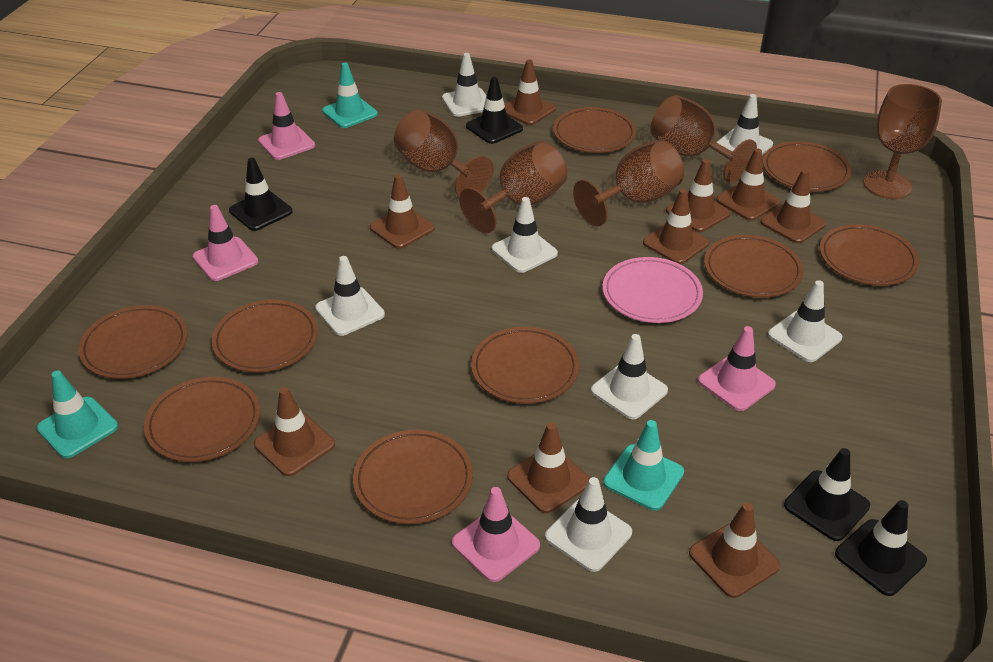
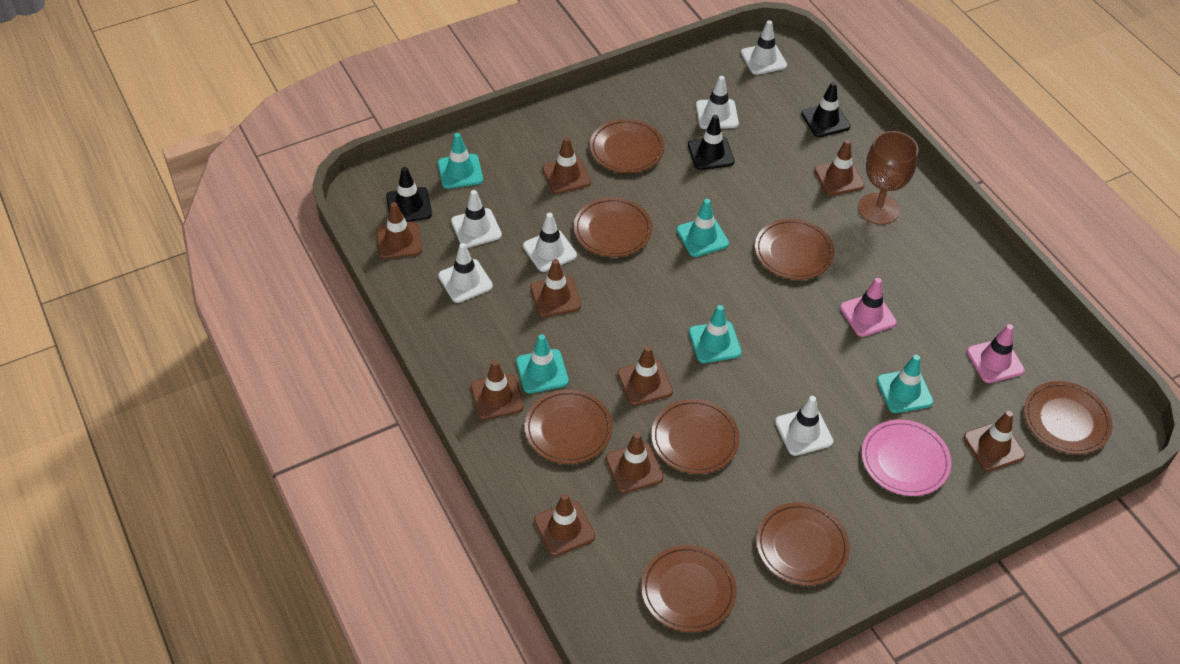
black traffic cone: [229,158,293,231] [466,77,523,144] [784,448,870,541] [835,500,927,596] = 4 -> [386,167,432,222] [688,115,735,170] [801,82,851,137] = 3
brown goblet: [394,109,494,196] [459,141,567,233] [573,140,684,227] [650,95,757,183] [863,84,942,199] = 5 -> [858,131,919,225] = 1
brown plate: [79,305,188,379] [144,377,260,462] [212,300,318,372] [353,429,473,524] [471,327,579,404] [553,107,636,153] [704,235,803,298] [763,141,852,191] [820,224,919,286] = 9 -> [525,390,613,464] [574,197,652,257] [590,119,665,173] [641,545,737,632] [651,399,740,474] [755,219,835,280] [756,502,850,586] [1024,381,1113,454] = 8
pink traffic cone: [193,205,258,281] [258,92,315,160] [452,487,540,582] [698,326,776,411] = 4 -> [840,278,897,337] [967,324,1025,383] = 2
turquoise traffic cone: [37,371,118,458] [322,62,378,128] [603,420,684,511] = 3 -> [438,133,483,189] [516,334,569,393] [676,199,729,257] [689,305,742,363] [877,355,934,413] = 5
white traffic cone: [315,256,385,336] [442,53,487,117] [492,197,558,273] [545,477,632,572] [591,334,668,419] [716,94,773,155] [768,280,842,362] = 7 -> [438,243,493,303] [451,190,502,248] [523,213,577,272] [696,76,739,129] [741,20,787,75] [775,396,833,456] = 6

